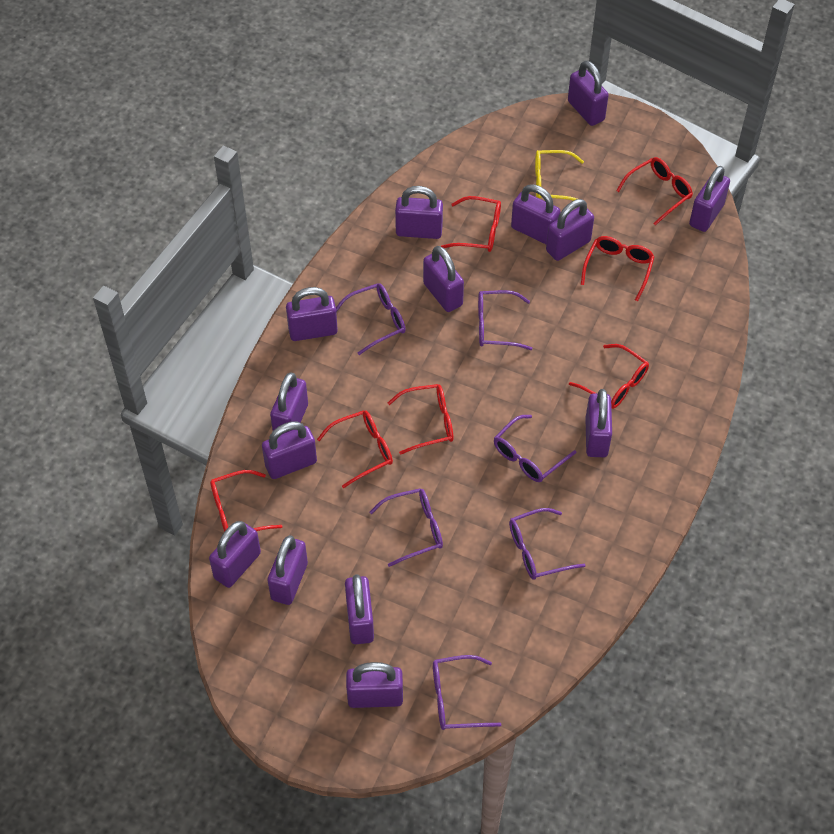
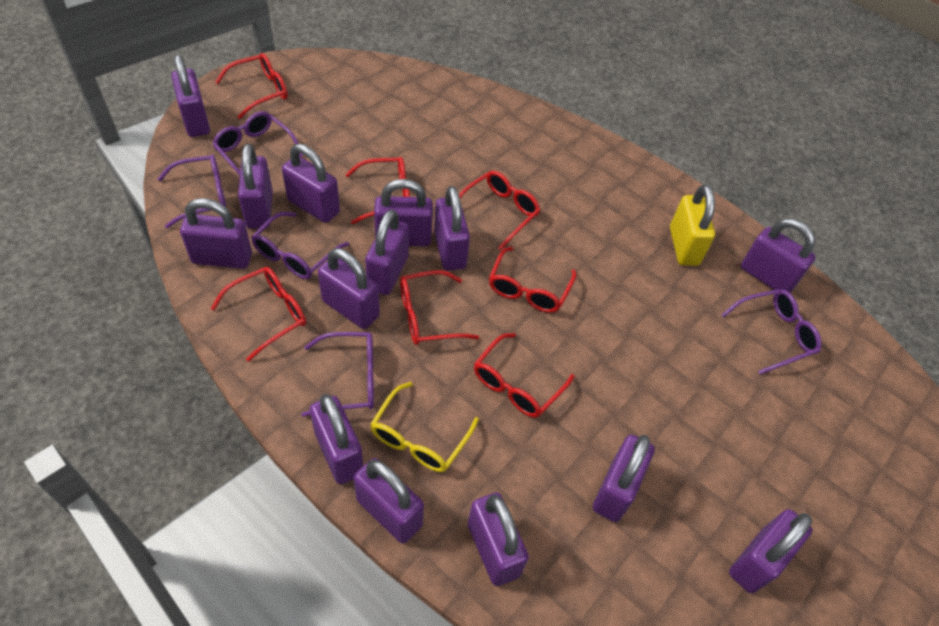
purple glasses: [336,283,406,355] [370,488,443,567] [433,655,501,730] [478,290,532,350] [494,415,576,482] [509,508,586,580] = 6 -> [158,155,227,228] [212,111,304,176] [251,212,349,279] [301,332,374,417] [721,289,822,374] = 5
yellow padlock: none = 0 -> [670,184,715,266] = 1

